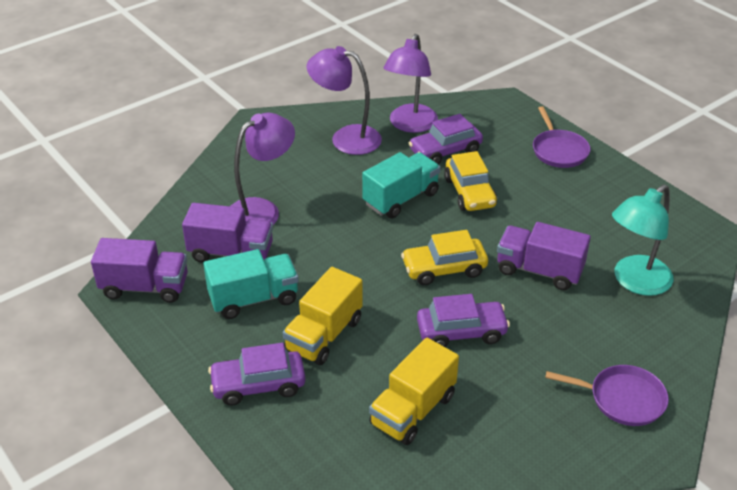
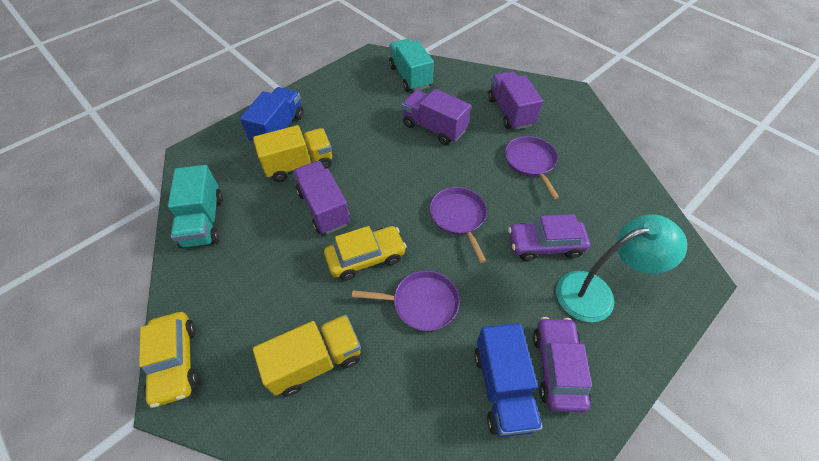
blue truck: none = 0 -> [240,87,304,143] [474,323,543,437] = 2
purple car: [208,343,306,406] [409,114,483,164] [417,294,510,347] = 3 -> [508,214,590,261] [533,317,592,413] = 2
purple lamp: [230,113,295,225] [307,46,382,155] [384,34,438,133] = 3 -> none = 0
purple pan: [533,106,590,168] [545,365,669,426] = 2 -> [352,270,460,331] [430,187,487,263] [505,136,559,199] = 3

